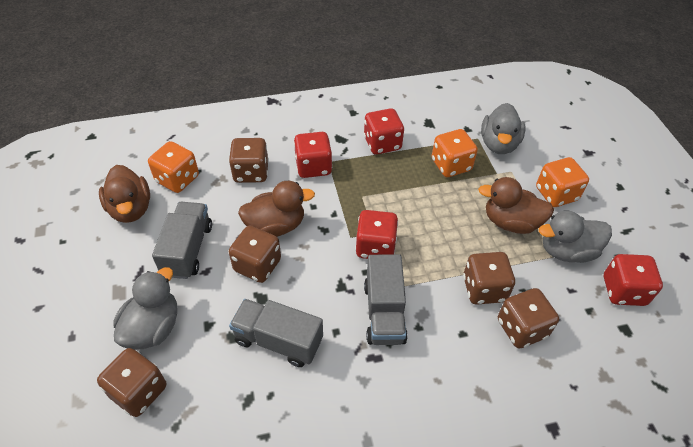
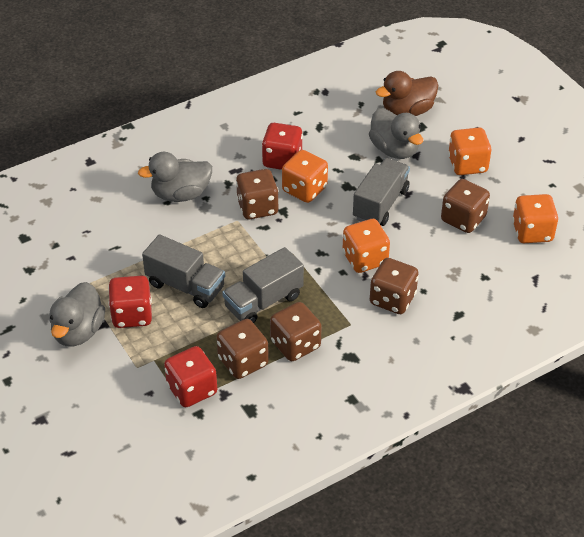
brown duck: [99,165,150,223] [238,181,315,237] [478,177,554,234] = 3 -> [376,71,438,116] = 1
orange dice: [148,141,199,193] [432,129,478,177] [536,157,589,207] = 3 -> [282,150,328,203] [342,219,390,273] [448,128,491,175] [512,194,558,243] = 4
red dice: [294,132,332,178] [355,210,398,259] [364,108,404,154] [604,254,663,306] = 4 -> [108,276,152,328] [164,346,217,407] [262,123,303,170] = 3

